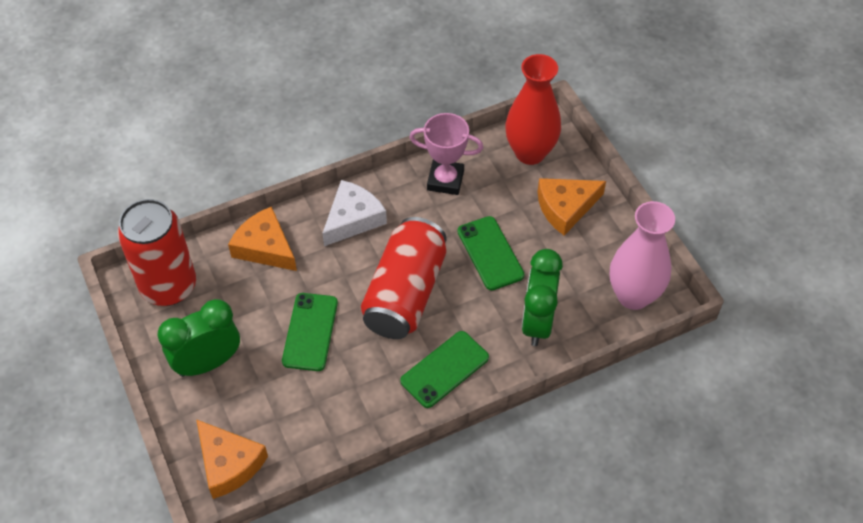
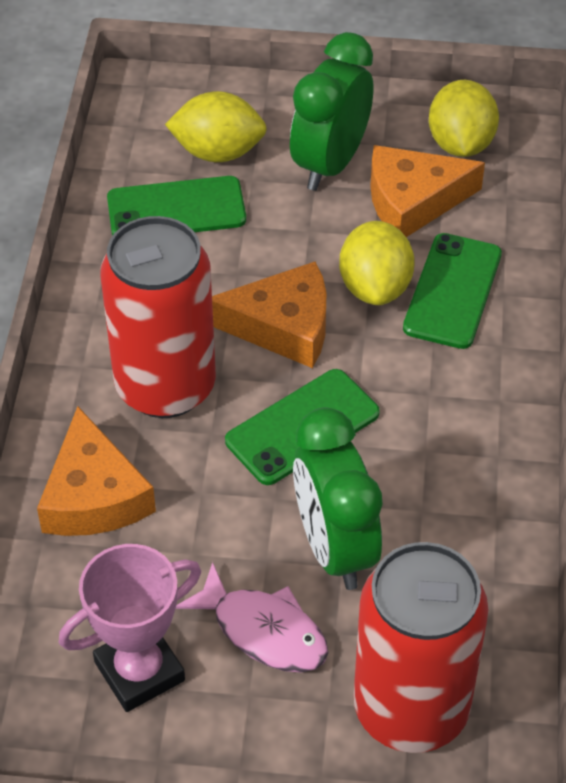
pink fish: none = 0 -> [176,562,328,673] = 1
pink vase: [610,201,675,310] = 1 -> none = 0
red vase: [505,54,561,165] = 1 -> none = 0
white cheese: [322,180,387,246] = 1 -> none = 0
yellow lemon: none = 0 -> [165,91,267,162] [339,221,415,305] [429,80,499,157] = 3

